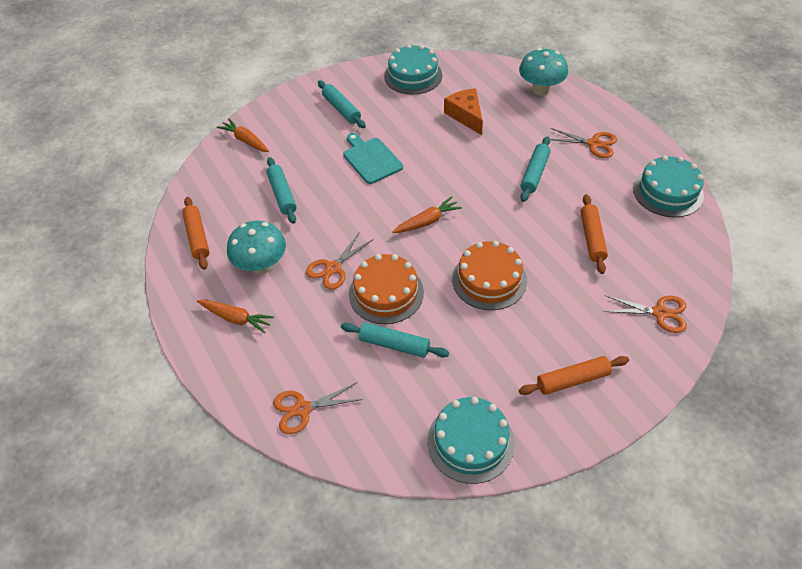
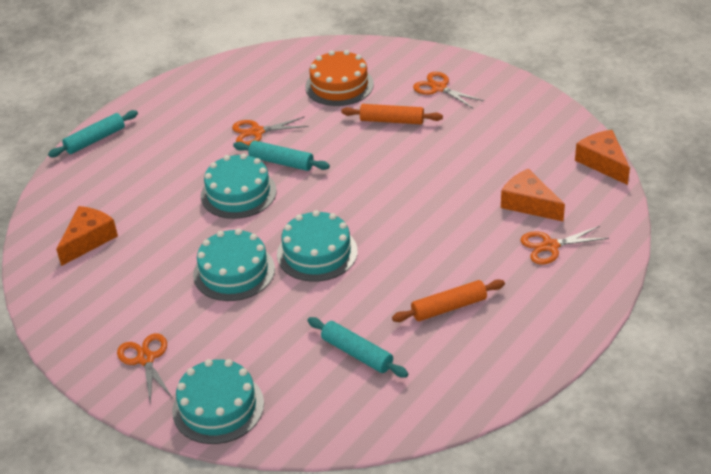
orange cake: [349,254,424,324] [452,241,527,310] = 2 -> [305,50,374,106] = 1
orange carrot: [197,300,274,333] [217,119,269,152] [392,196,462,233] = 3 -> none = 0
orange cheese: [444,88,483,135] = 1 -> [56,206,118,266] [501,169,565,221] [575,130,630,185] = 3
orange rolling pin: [182,197,209,270] [519,356,629,395] [581,194,608,274] = 3 -> [341,104,443,124] [392,279,505,322] = 2
turquoise cake: [384,44,442,95] [427,397,515,484] [633,155,704,217] = 3 -> [172,359,264,444] [193,229,275,301] [201,153,277,219] [277,210,358,282] = 4
turquoise cutting board: [343,133,403,184] = 1 -> none = 0
turquoise mushroom: [227,221,286,274] [519,48,568,96] = 2 -> none = 0
turquoise rolling pin: [266,157,296,224] [318,80,366,128] [341,322,449,358] [520,136,551,202] = 4 -> [48,110,138,157] [233,141,330,171] [308,317,408,378] = 3

